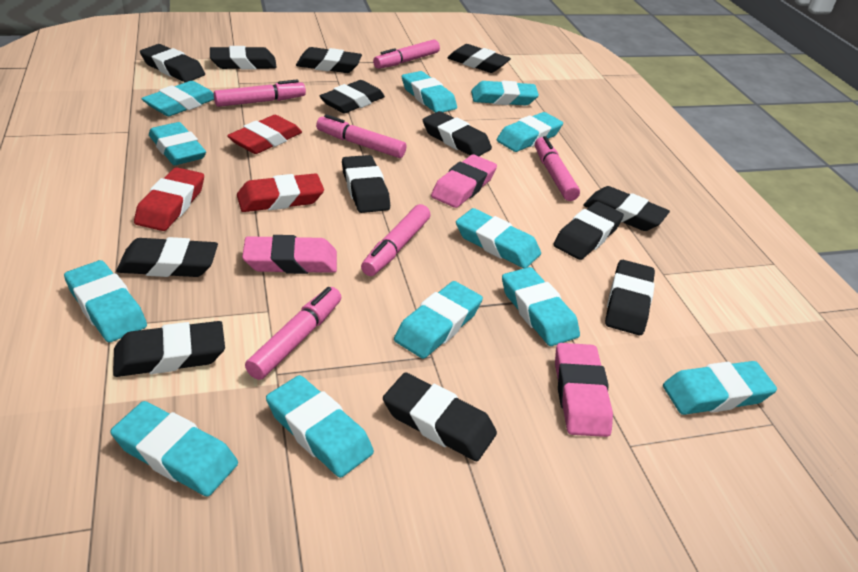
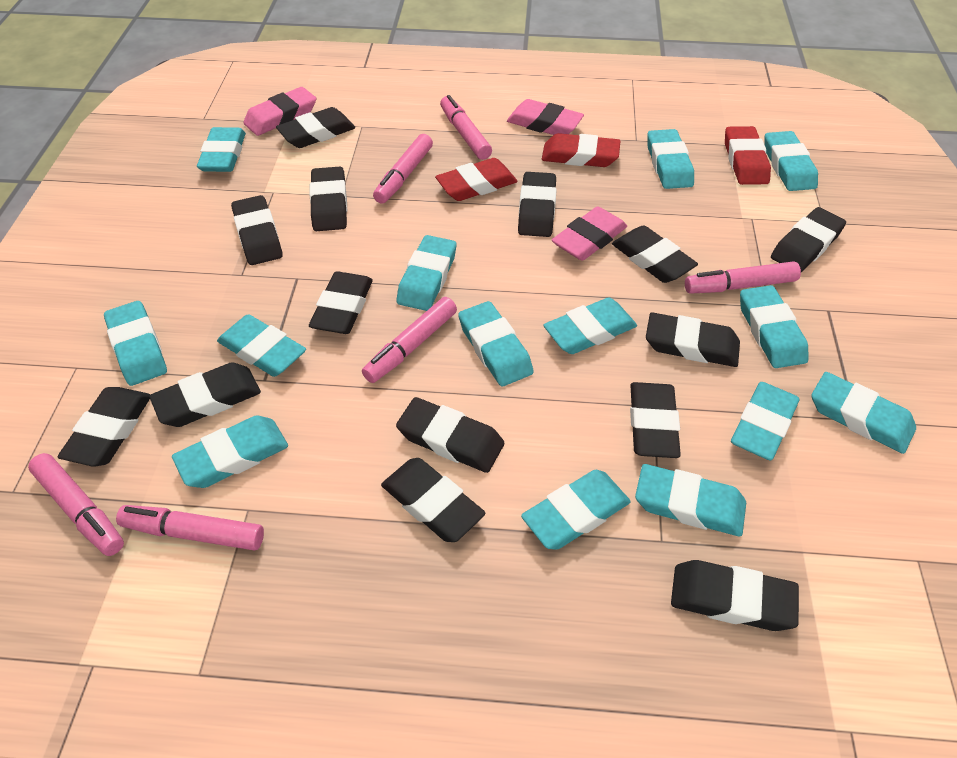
black eraser: [113,321,225,377] [116,237,218,277] [140,44,205,82] [210,46,277,70] [296,47,362,73] [320,80,385,113] [342,155,390,213] [383,372,497,461] [423,111,492,156] [447,44,511,73] [553,201,624,260] [583,186,670,231] [605,260,655,335] = 13 -> [57,387,151,467] [149,363,261,427] [231,195,283,265] [276,107,355,148] [309,272,373,334] [310,167,347,231] [381,458,485,542] [396,397,504,473] [518,172,557,237] [612,225,698,283] [630,382,681,458] [646,313,740,367] [671,560,799,631] [771,207,846,272] = 14
turquoise eraser: [64,260,147,342] [110,401,238,497] [141,81,214,116] [149,122,206,165] [266,375,374,478] [394,281,483,359] [402,71,457,113] [456,208,541,269] [471,81,539,106] [497,112,563,152] [502,267,580,346] [663,361,777,415] = 12 -> [104,301,167,386] [172,416,288,488] [197,127,246,172] [217,314,306,377] [396,235,456,311] [458,301,534,386] [521,470,631,550] [543,297,637,354] [635,464,746,536] [647,129,694,189] [731,382,800,460] [740,285,809,368] [765,131,818,191] [811,372,916,454] = 14

